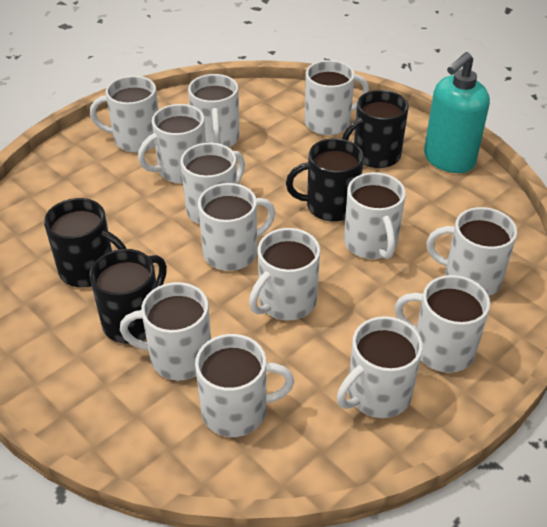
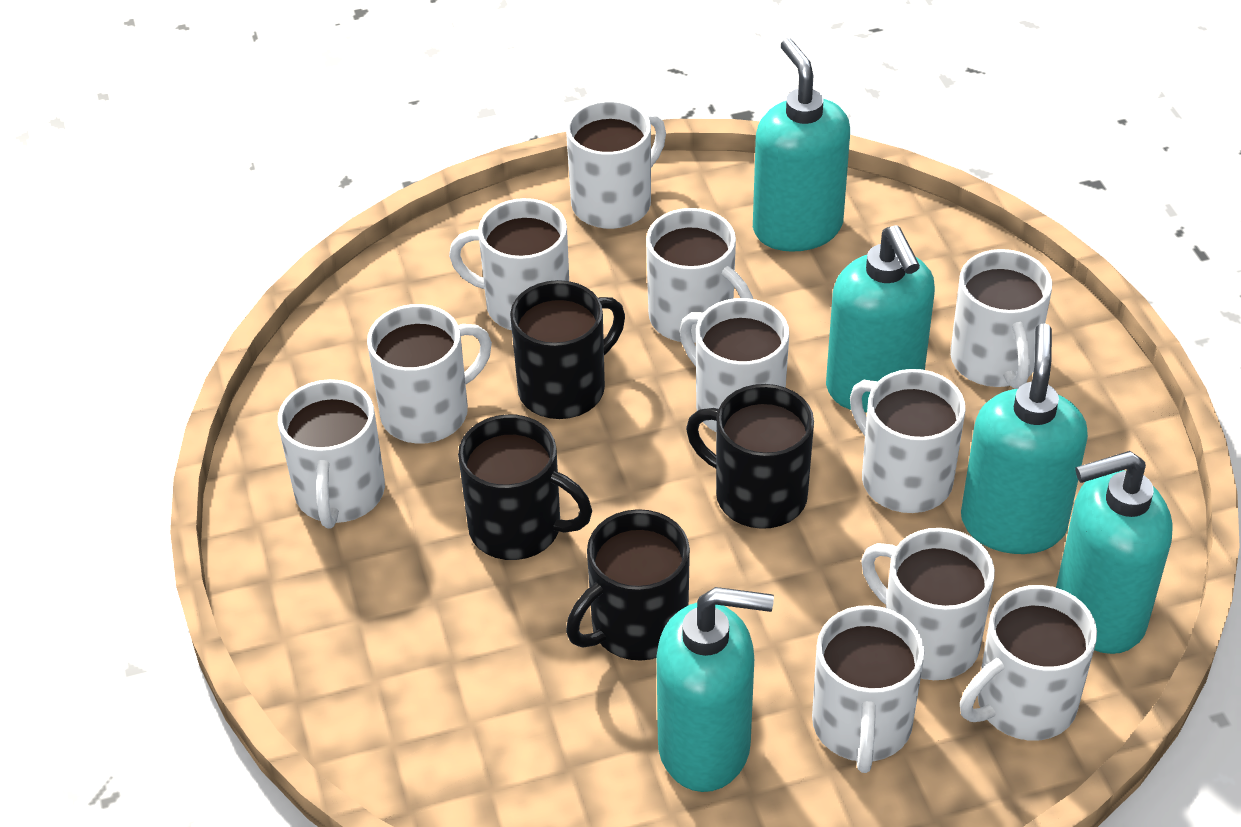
turquoise soap dispenser: [424,52,490,173] = 1 -> [657,587,774,792] [753,38,850,252] [826,226,935,413] [961,323,1088,554] [1056,451,1173,654] = 5
white mug: [90,76,159,152] [120,282,211,380] [138,104,206,184] [181,143,245,224] [188,74,239,147] [195,334,294,437] [198,183,276,271] [249,228,320,320] [305,60,369,135] [337,316,423,418] [344,172,406,259] [395,275,490,373] [426,207,517,296] = 13 -> [278,379,385,528] [367,304,492,444] [449,198,569,330] [566,100,666,229] [646,208,753,343] [680,298,789,432] [812,605,924,773] [850,369,965,513] [862,528,995,680] [950,249,1052,389] [960,585,1097,741] = 11

